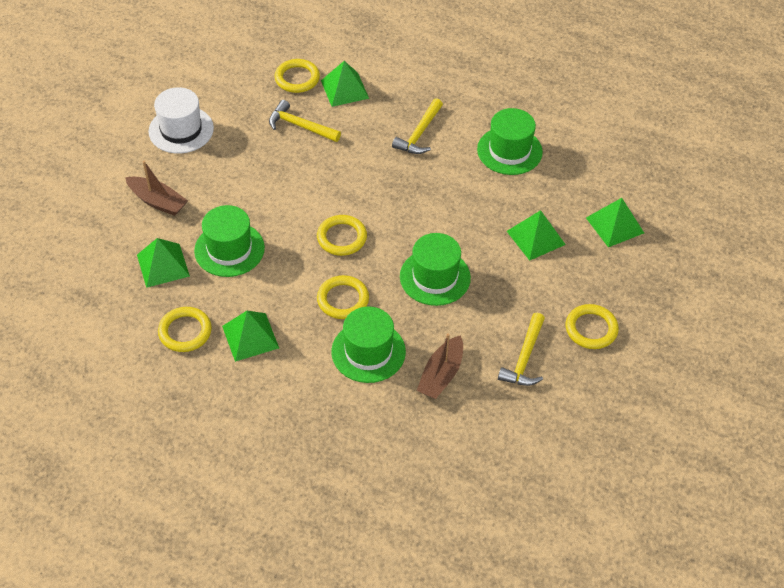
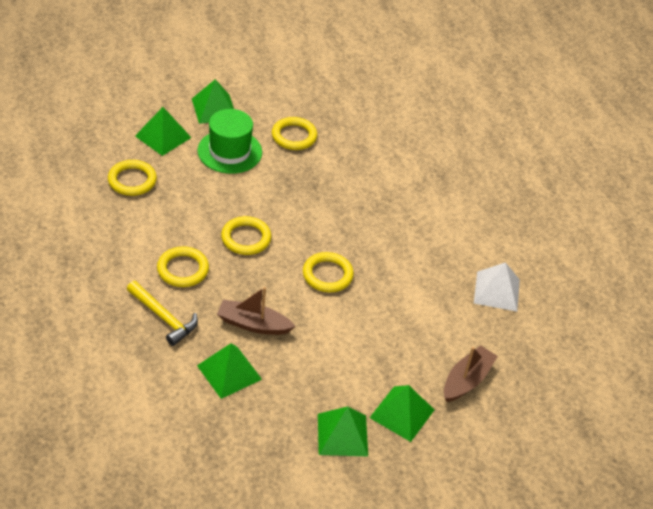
green hat: [194,205,265,277] [331,307,406,383] [400,233,471,306] [477,108,543,175] = 4 -> [197,109,262,174] = 1
white hat: [148,87,214,154] = 1 -> none = 0
white pyramid: none = 0 -> [474,262,520,312] = 1
yellow hammer: [269,100,341,142] [392,98,443,154] [498,313,545,386] = 3 -> [127,281,198,346] = 1

